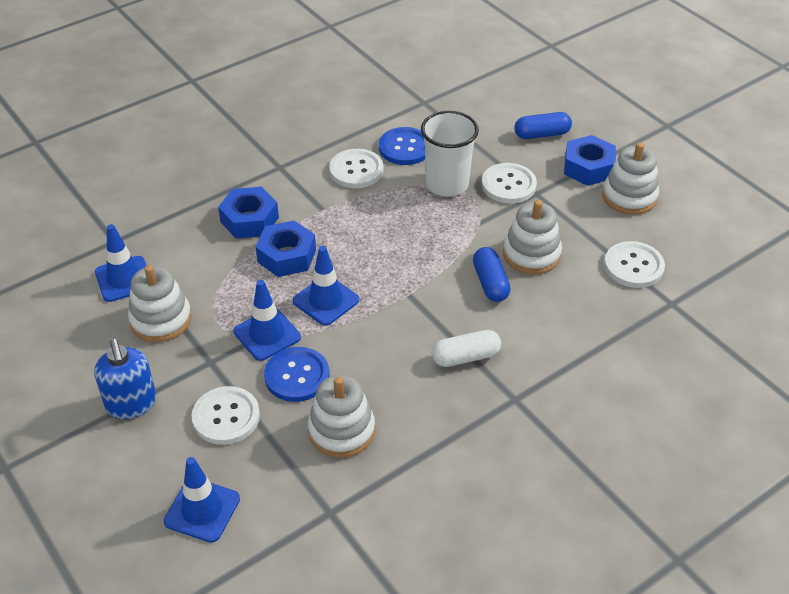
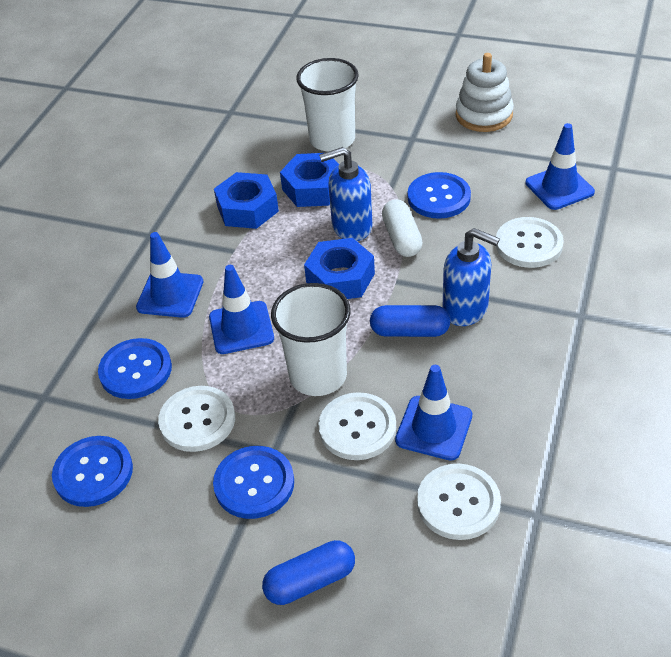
blue button: [264,347,329,402] [379,127,425,165] = 2 -> [52,436,133,507] [98,338,172,399] [213,446,294,519] [408,172,471,219] = 4
blue soap dispenser: [94,339,157,419] = 1 -> [319,147,372,241] [443,228,500,326] = 2
white cup: [421,111,479,196] = 1 -> [271,283,351,396] [296,58,359,152] = 2
white stacking toy: [128,265,192,342] [308,375,375,458] [503,200,562,274] [602,142,659,215] = 4 -> [456,53,514,132] = 1

